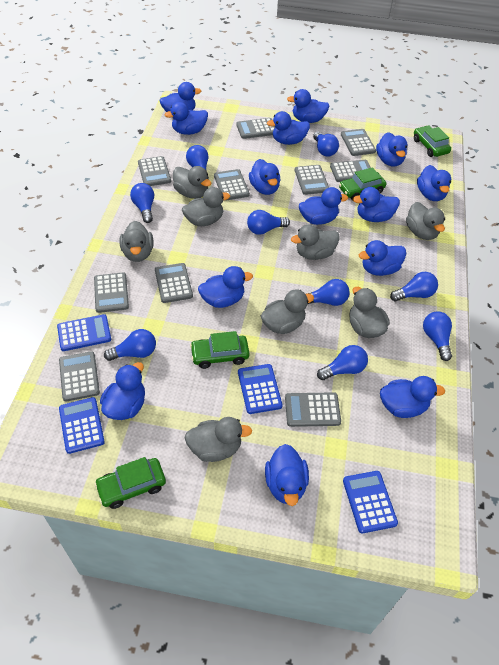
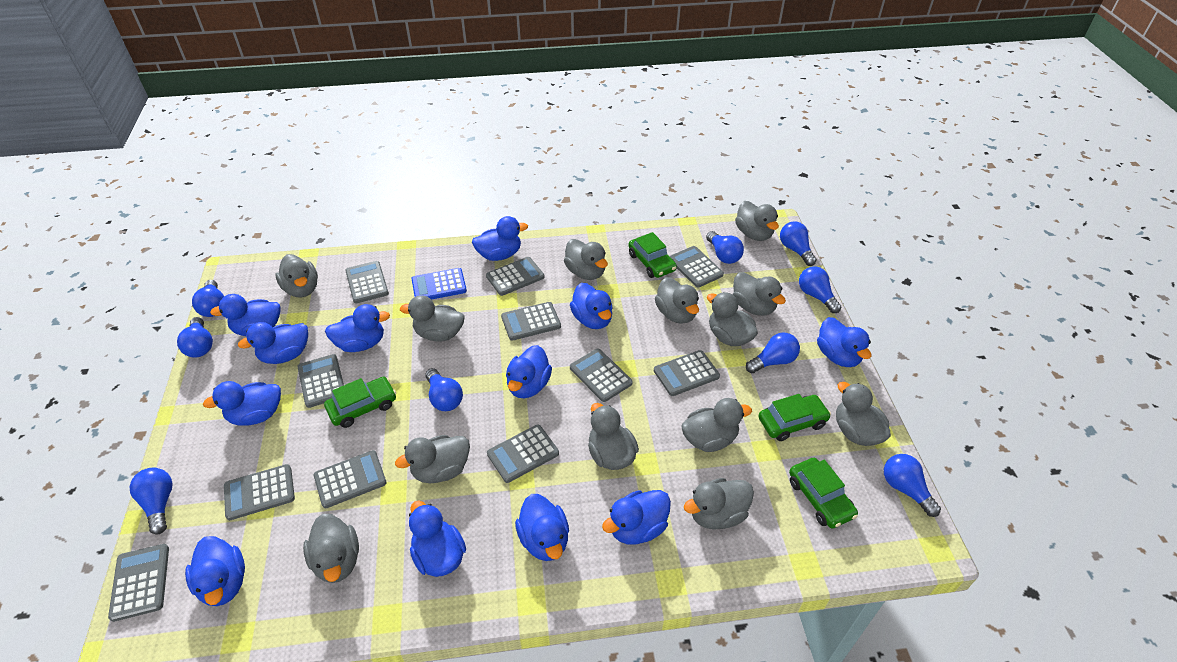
blue calculator: [57,314,111,351] [59,397,105,454] [238,364,282,414] [343,471,398,534] = 4 -> [411,268,467,300] = 1
blue duck: [100,362,145,420] [159,82,202,112] [164,102,208,135] [198,266,253,308] [249,159,280,195] [265,444,309,506] [267,111,310,145] [287,89,330,123] [299,187,348,225] [353,187,400,222] [359,240,406,276] [376,132,407,167] [380,376,445,418] [417,165,451,201] = 14 -> [185,536,245,606] [203,381,281,426] [210,294,281,336] [238,322,308,364] [325,304,390,352] [409,501,466,577] [472,216,528,261] [506,345,552,398] [515,494,569,561] [570,283,613,329] [602,490,671,545] [817,317,871,367] = 12
grey calculator: [59,351,100,402] [94,272,129,313] [138,156,171,186] [155,263,193,303] [214,169,250,201] [236,118,275,139] [285,392,341,427] [295,165,329,195] [330,160,371,182] [341,129,376,156] = 10 -> [108,544,169,622] [224,464,295,520] [298,354,344,408] [313,450,387,508] [345,261,389,303] [486,257,544,296] [487,424,559,483] [501,302,561,341] [570,349,633,402] [654,350,720,396] [669,246,724,288] = 11
grey duck: [119,221,154,262] [173,166,211,199] [182,187,230,226] [184,417,252,462] [261,289,314,334] [291,225,340,260] [349,287,389,338] [406,202,445,240] = 8 -> [276,254,318,298] [303,514,359,583] [395,435,470,483] [400,295,464,342] [564,239,608,280] [588,403,639,470] [655,277,699,324] [681,398,752,452] [684,478,754,530] [707,292,758,346] [733,272,786,316] [735,201,779,241] [836,382,891,446] = 13

